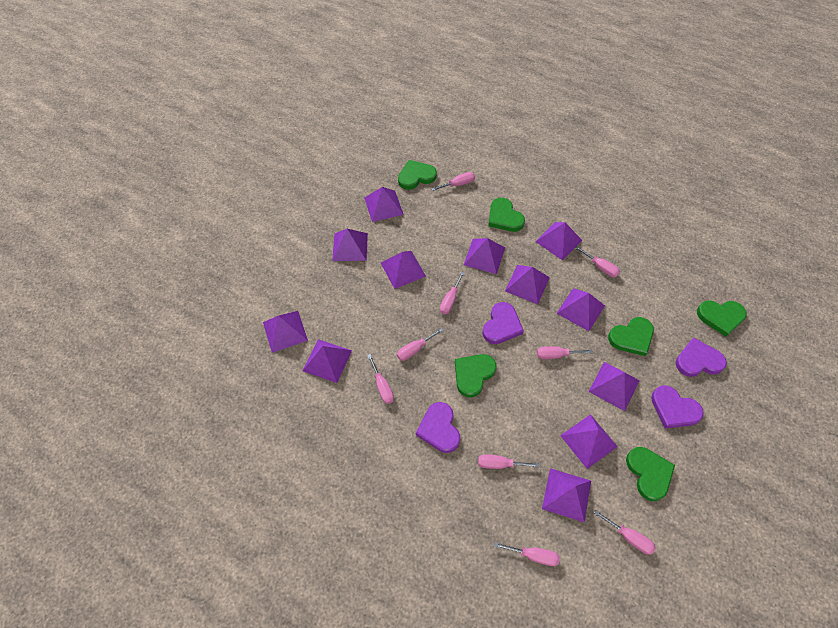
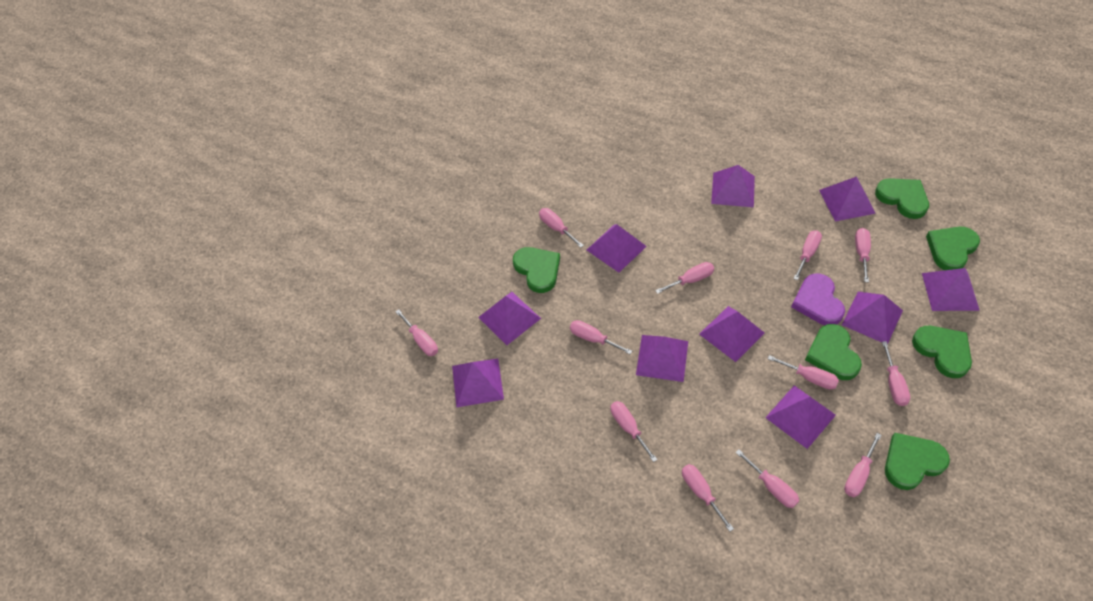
pink screwdriver: [367,354,394,404] [397,328,444,361] [431,172,475,191] [440,271,464,314] [478,454,539,469] [494,542,560,566] [537,346,592,359] [575,246,620,277] [594,510,656,554] = 9 -> [395,309,438,356] [539,208,584,248] [570,320,632,354] [611,401,657,462] [655,262,714,294] [682,464,734,532] [736,450,799,508] [768,355,839,390] [793,230,822,280] [844,433,882,497] [855,228,871,282] [882,341,910,406] = 12
purple heart: [416,402,460,453] [482,302,524,344] [651,385,704,428] [676,337,727,377] = 4 -> [791,274,845,325] = 1
purple pyramid: [263,311,308,353] [303,339,352,383] [332,229,368,261] [364,187,404,222] [381,251,426,289] [464,238,505,274] [505,265,550,304] [535,222,582,260] [542,468,591,522] [557,288,605,331] [560,414,618,469] [589,362,640,411] = 12 -> [452,359,504,407] [478,292,541,345] [587,224,647,273] [636,335,688,382] [699,306,765,362] [711,165,755,207] [765,385,836,449] [819,177,876,222] [842,292,903,344] [922,268,980,311] = 10

